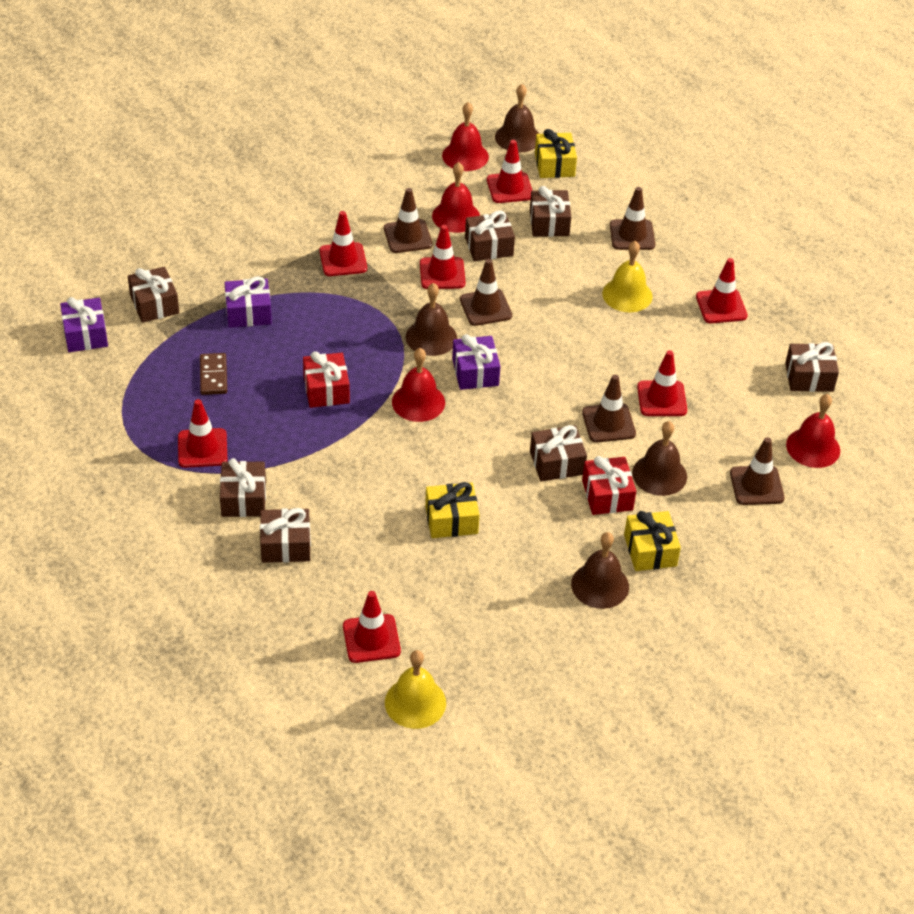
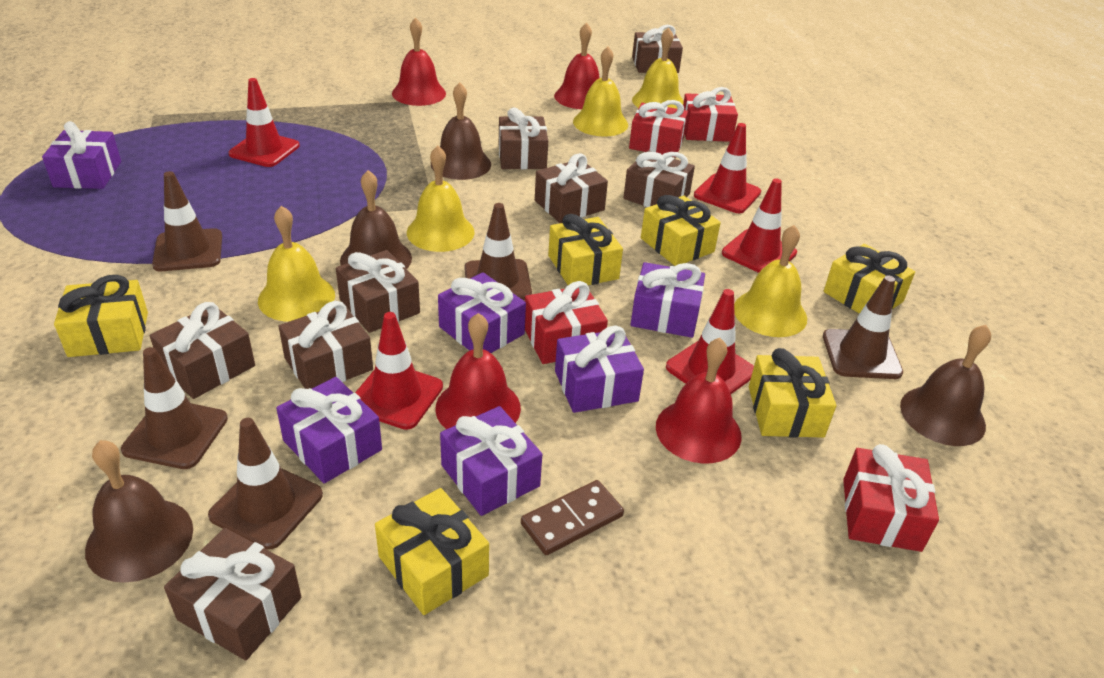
brown gift: [128,267,179,323] [220,458,266,517] [260,508,311,563] [465,210,515,261] [530,186,571,237] [530,425,587,481] [785,342,839,392] = 7 -> [150,302,255,399] [164,528,301,660] [279,301,373,389] [336,250,420,333] [499,108,548,169] [535,153,608,223] [623,151,695,207] [632,25,683,73] = 8
purple gift: [60,297,108,352] [224,276,272,328] [452,334,500,390] = 3 -> [42,121,121,189] [276,377,382,483] [438,272,526,353] [440,406,542,516] [555,326,644,413] [630,262,705,338] = 6
red gift: [303,351,350,408] [582,456,636,515] = 2 -> [525,281,608,364] [629,100,688,155] [683,87,738,142] [843,444,939,552] = 4
red traffic cone: [178,399,227,468] [319,211,367,276] [343,591,401,663] [420,225,465,289] [487,140,532,203] [637,350,687,416] [696,258,748,323] = 7 -> [229,78,300,167] [355,312,443,430] [666,289,754,394] [694,123,761,213] [722,178,797,273] = 5
yellow bell: [385,650,446,729] [602,241,652,312] = 2 -> [258,206,335,322] [407,145,475,252] [573,47,628,137] [632,28,684,109] [734,225,807,337] = 5
yellow gift: [425,482,480,538] [535,129,577,178] [624,511,681,571] = 3 -> [54,275,148,357] [375,488,489,615] [548,214,623,285] [641,195,721,266] [749,348,836,438] [824,244,915,314] = 6

